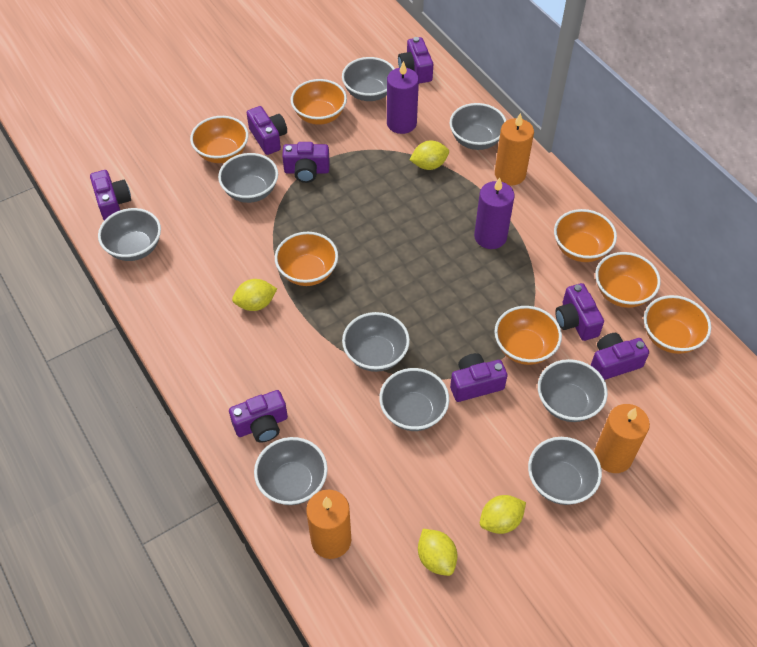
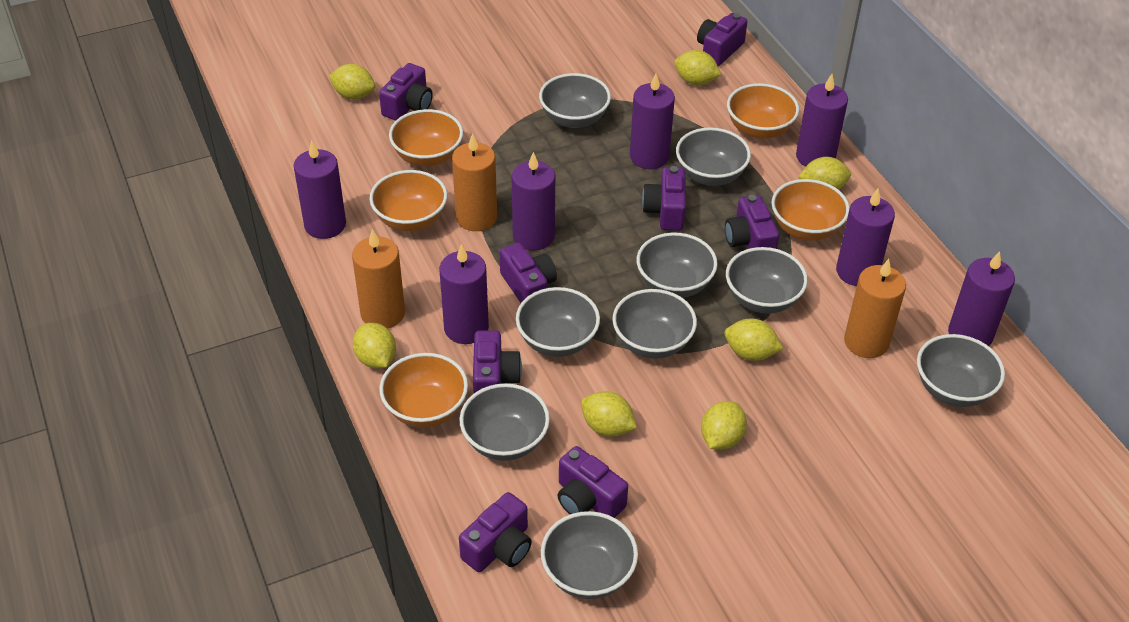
orange bowl: [190,116,248,163] [275,232,338,286] [291,79,347,125] [494,306,562,365] [554,209,617,262] [595,252,661,308] [644,295,711,354] = 7 -> [369,170,447,231] [379,353,468,428] [389,109,463,166] [727,83,799,139] [771,179,850,241] = 5
purple candle: [387,61,419,134] [474,178,515,249] = 2 -> [294,140,346,239] [439,244,489,344] [512,152,555,251] [630,73,675,169] [796,74,848,167] [836,189,895,286] [948,251,1015,346] = 7
yellow lemon: [232,279,277,311] [410,140,449,170] [418,529,457,576] [480,495,526,534] = 4 -> [329,64,375,99] [353,323,396,369] [581,391,637,437] [674,50,721,85] [701,401,747,450] [725,319,783,361] [798,157,851,190] = 7

